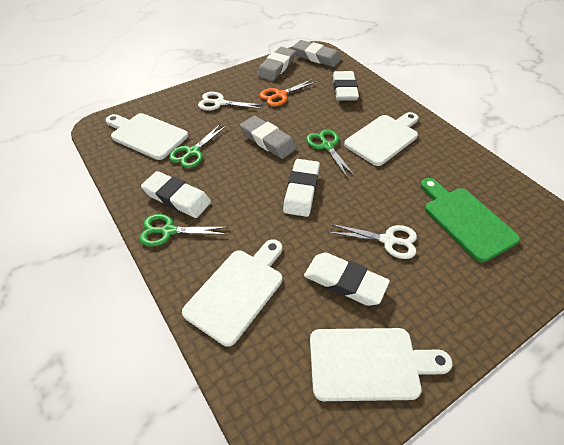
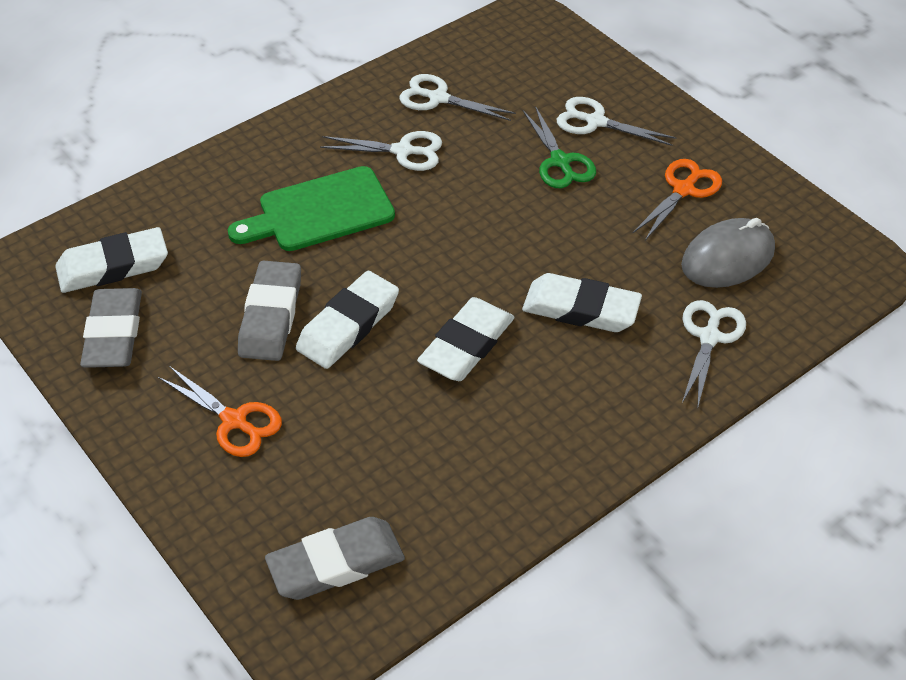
green scissors: [139,214,228,247] [169,124,227,168] [306,129,355,179] = 3 -> [523,106,596,188] = 1
grey mouse: none = 0 -> [681,218,775,288] = 1
orange scissors: [260,79,317,106] = 1 -> [158,366,282,457] [633,159,722,240] = 2
white cutting board: [106,113,188,160] [182,239,282,347] [310,328,453,401] [344,112,418,166] = 4 -> none = 0
white scissors: [198,92,263,110] [328,224,417,259] = 2 -> [320,131,442,171] [399,74,516,121] [557,97,676,146] [682,300,746,410] = 4

